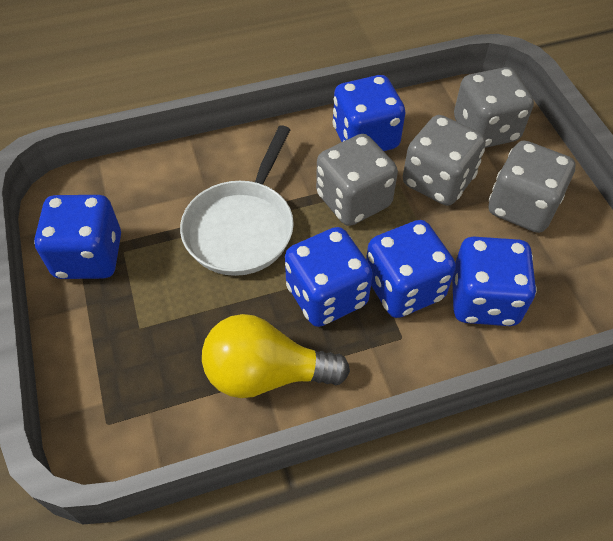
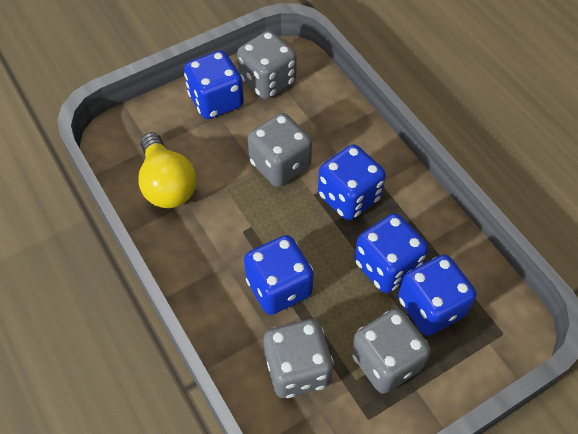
white pan: [180,125,294,276] = 1 -> none = 0

